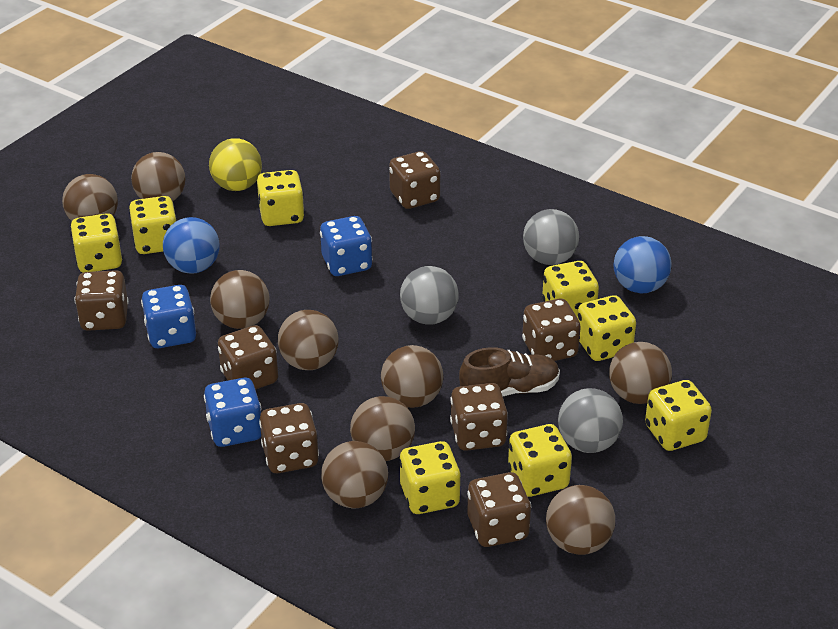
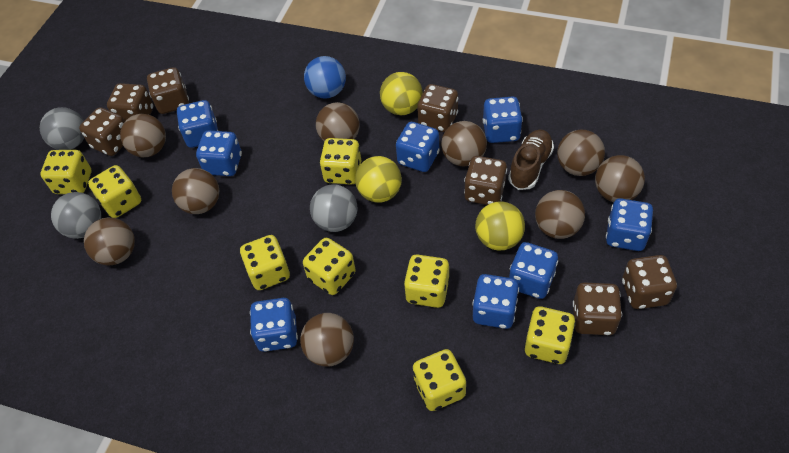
blue ball: [163,217,220,274] [614,236,671,293] = 2 -> [304,56,346,98] = 1
blue dice: [141,285,196,348] [204,378,262,447] [320,216,373,276] = 3 -> [177,100,218,148] [196,130,242,176] [250,298,298,352] [396,122,439,172] [472,274,519,329] [483,97,523,143] [509,242,558,299] [606,198,653,251] = 8
yellow ball: [209,138,262,191] = 1 -> [355,156,402,203] [380,72,423,115] [475,201,525,251] = 3

